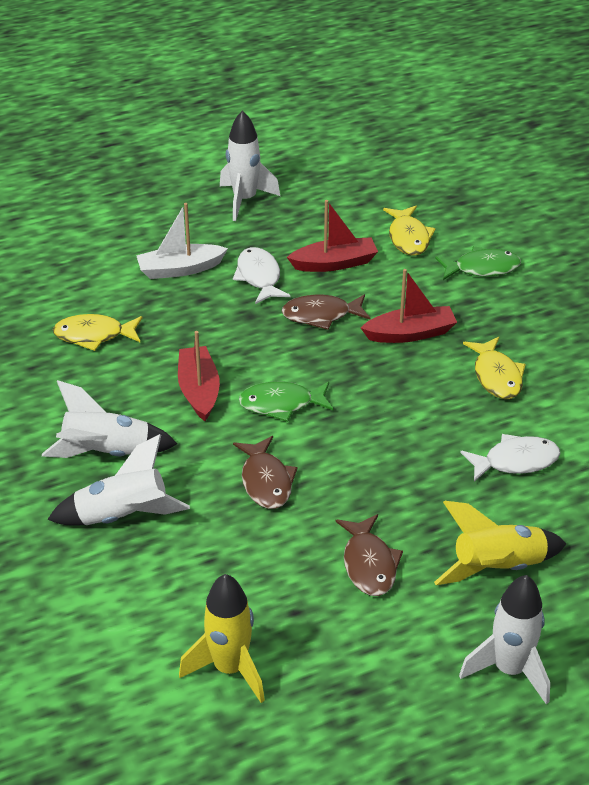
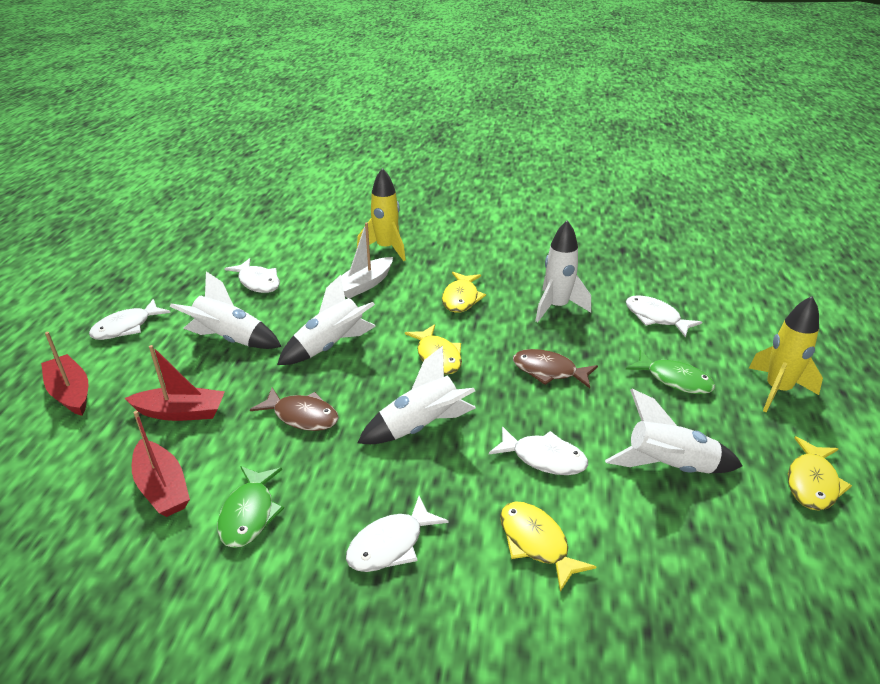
brown fish: [233,436,298,509] [281,294,370,330] [336,514,403,596] = 3 -> [250,388,339,431] [513,349,598,388] = 2
white fish: [233,247,291,304] [460,434,560,482] = 2 -> [89,299,171,340] [224,258,280,293] [346,496,449,572] [489,426,588,475] [626,295,702,338] = 5
white rocket: [42,380,178,458] [47,434,190,525] [220,110,280,221] [459,575,550,704] = 4 -> [170,271,282,349] [277,275,376,365] [358,346,476,444] [535,220,591,322] [605,389,742,473] = 5
yellow fish: [53,314,142,351] [383,206,435,256] [463,337,526,399] = 3 -> [405,324,462,374] [442,272,486,313] [500,501,597,592] [788,436,852,511] = 4

